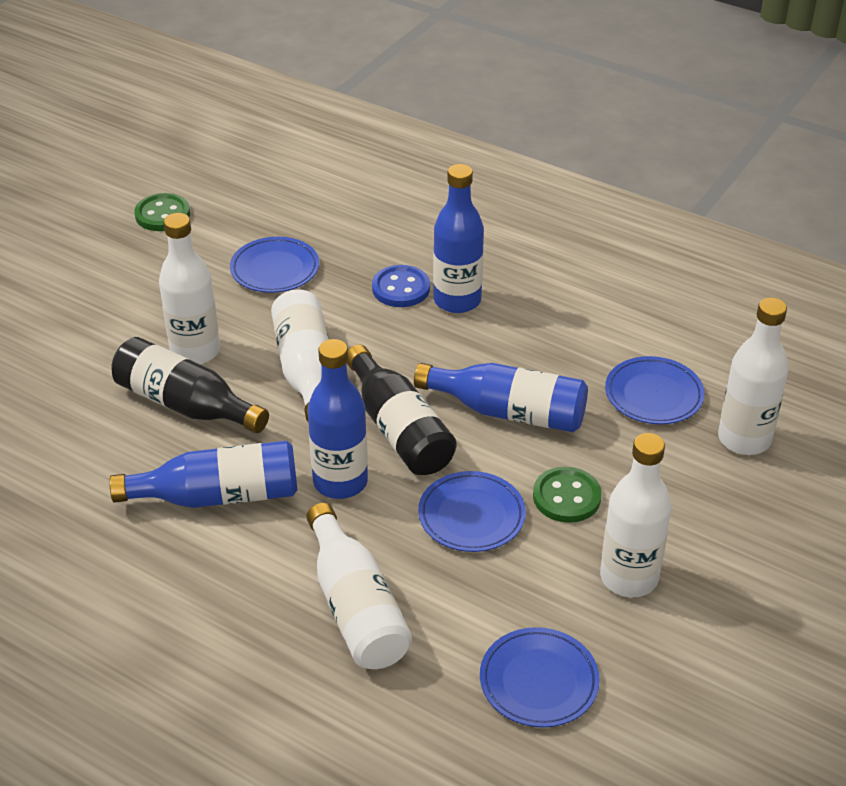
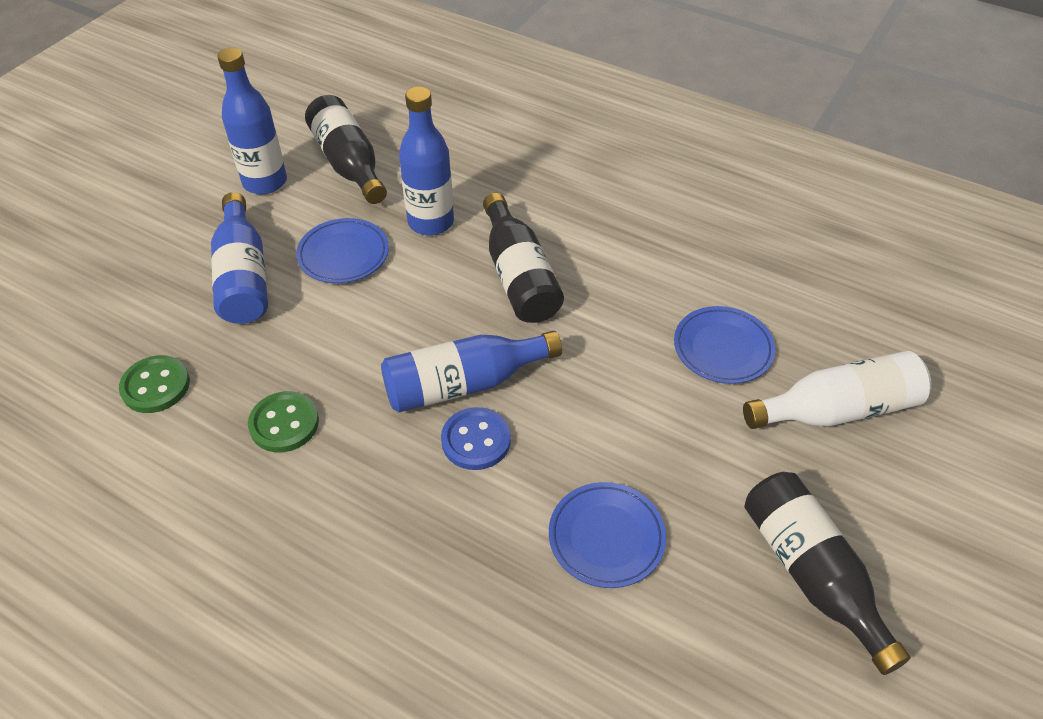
black bottle: [111,337,269,433] [347,345,456,475] = 2 -> [305,95,387,204] [483,193,564,323] [745,472,911,675] = 3
blue plate: [230,237,319,293] [418,471,526,552] [480,627,600,728] [605,356,705,424] = 4 -> [296,218,389,283] [549,482,666,588] [674,306,776,384] = 3
white bottle: [159,213,220,364] [271,289,329,422] [306,503,412,669] [600,433,671,597] [718,297,789,455] = 5 -> [743,351,931,429] = 1

